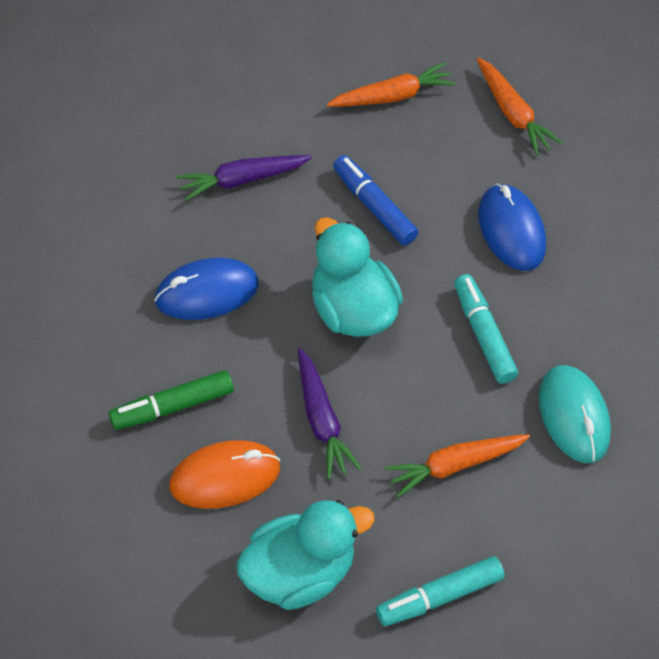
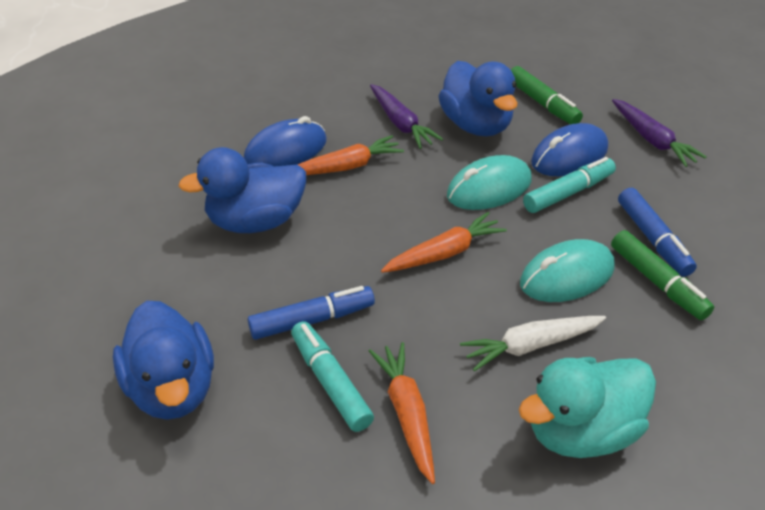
blue duck: none = 0 -> [113,301,214,420] [178,147,306,233] [439,61,518,136] = 3
blue marker: [333,155,419,245] = 1 -> [248,286,375,340] [618,188,697,277] = 2
green marker: [109,370,234,430] = 1 -> [511,66,583,125] [611,230,714,320] = 2
orange mouse: [169,440,280,509] = 1 -> none = 0
turquoise duck: [236,500,375,610] [312,217,403,337] = 2 -> [519,357,656,458] = 1
turquoise mouse: [539,365,611,463] = 1 -> [447,155,532,210] [520,239,615,302] = 2
white carrot: none = 0 -> [460,316,606,371] = 1

